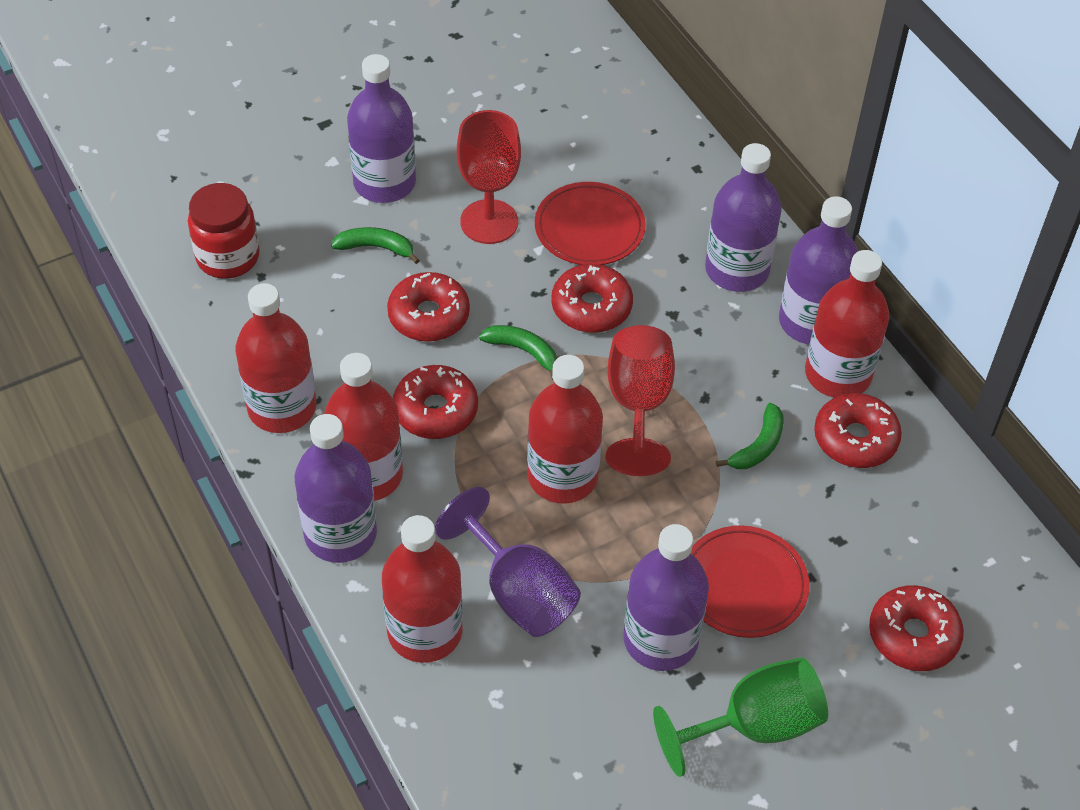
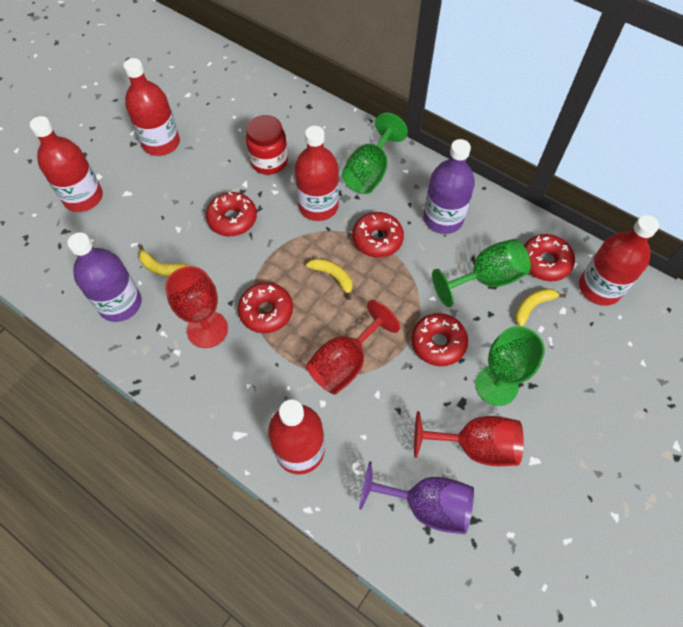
green banana: [331,227,420,264] [479,325,557,381] [716,403,784,469] = 3 -> none = 0
green goblet: [653,657,828,777] = 1 -> [342,113,408,194] [432,239,531,307] [475,326,545,406] = 3
purple bottle: [295,414,377,563] [347,54,416,203] [623,524,709,671] [705,143,782,292] [779,196,858,344] = 5 -> [67,232,142,322] [423,139,475,234] = 2
red goblet: [457,110,521,244] [605,325,675,476] = 2 -> [165,266,228,348] [306,300,400,395] [414,411,524,466] = 3
red plate: [535,182,646,265] [691,525,809,638] = 2 -> none = 0
yellow banana: none = 0 -> [139,245,189,276] [306,258,352,300] [515,288,566,327] = 3

